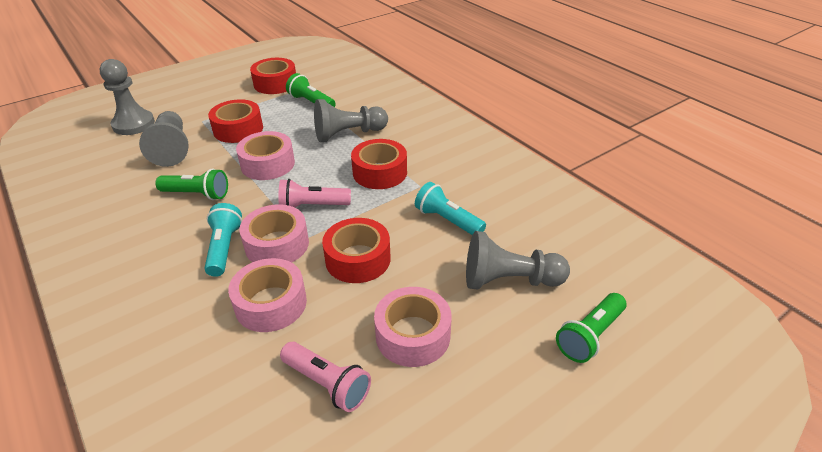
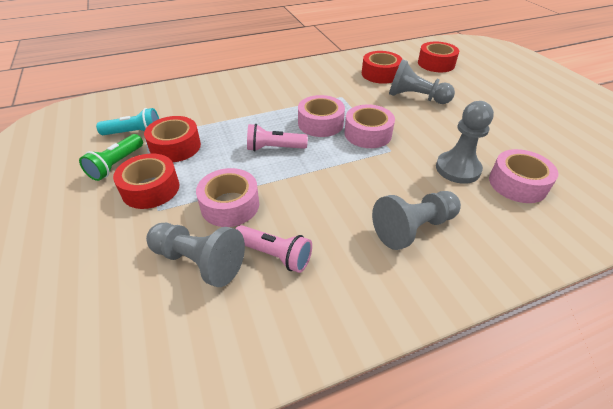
green flashlight: [155,169,228,200] [286,73,336,107] [556,293,626,363] = 3 -> [79,134,143,181] = 1
turquoise flashlight: [204,203,242,277] [415,182,486,235] = 2 -> [96,108,159,135] = 1

